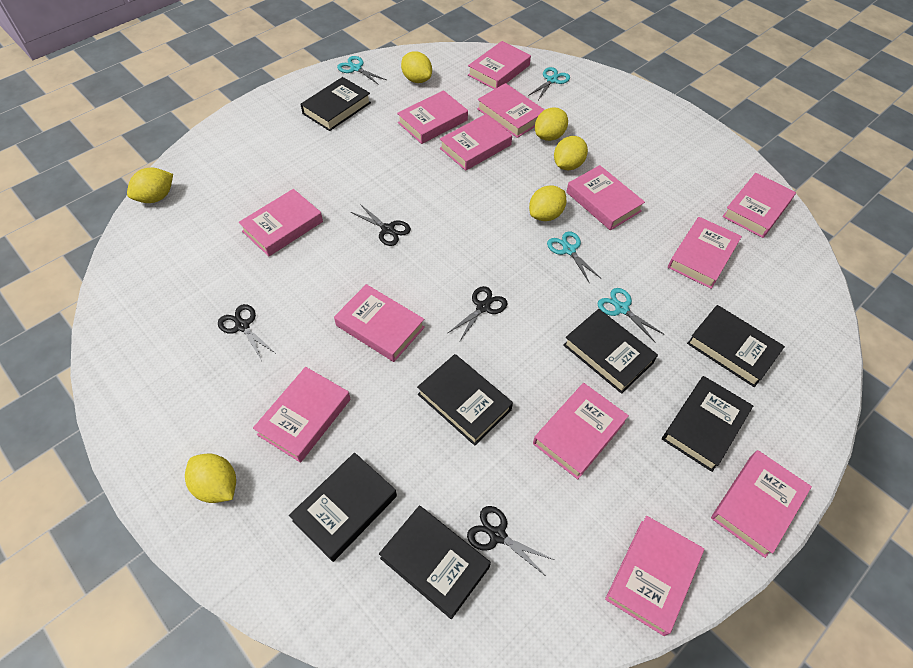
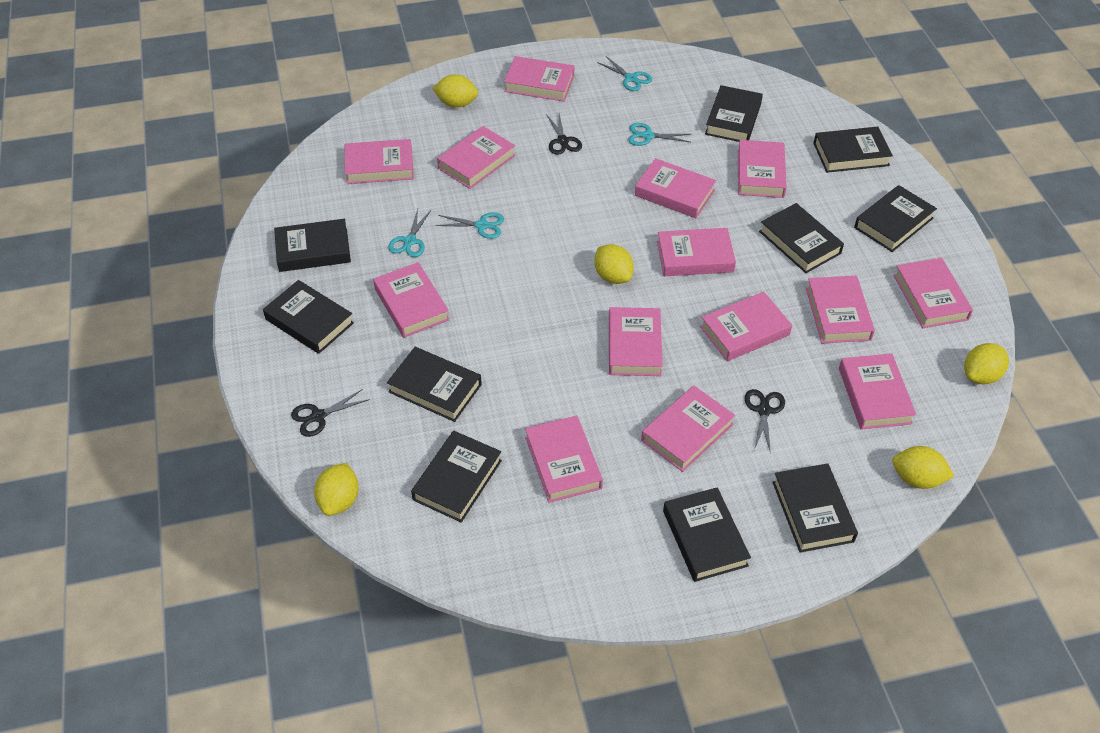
black book: [289,453,397,562] [300,77,371,131] [379,506,491,619] [417,354,513,446] [563,309,658,394] [662,376,753,472] [687,305,785,387] = 7 -> [263,280,354,354] [274,219,351,272] [387,347,482,422] [411,431,502,522] [663,487,751,582] [705,85,763,142] [759,203,844,273] [772,463,858,553] [813,127,893,173] [854,185,937,252] = 10
black scissors: [218,304,275,361] [351,204,411,246] [448,286,507,342] [467,506,554,576] = 4 -> [291,389,370,437] [546,114,582,155] [745,389,785,454] = 3
pink book: [239,189,323,256] [253,367,350,463] [334,284,425,362] [397,90,468,144] [440,114,512,171] [468,41,531,89] [477,83,545,138] [533,383,629,480] [566,165,645,230] [605,516,704,636] [668,217,742,289] [711,450,812,558] [722,173,796,238] = 13 -> [345,139,414,184] [373,262,450,338] [437,126,515,189] [504,56,574,102] [525,416,603,503] [609,307,663,376] [635,158,716,218] [641,386,735,472] [657,228,736,276] [700,292,792,361] [738,140,787,198] [806,276,875,343] [839,353,916,430] [893,258,973,328] = 14
yellow lemon: [127,168,173,203] [185,454,236,503] [401,51,432,83] [529,185,567,221] [535,107,568,141] [554,136,588,170] = 6 -> [314,463,359,516] [432,74,478,108] [594,244,634,284] [892,446,954,489] [964,343,1009,384] = 5

